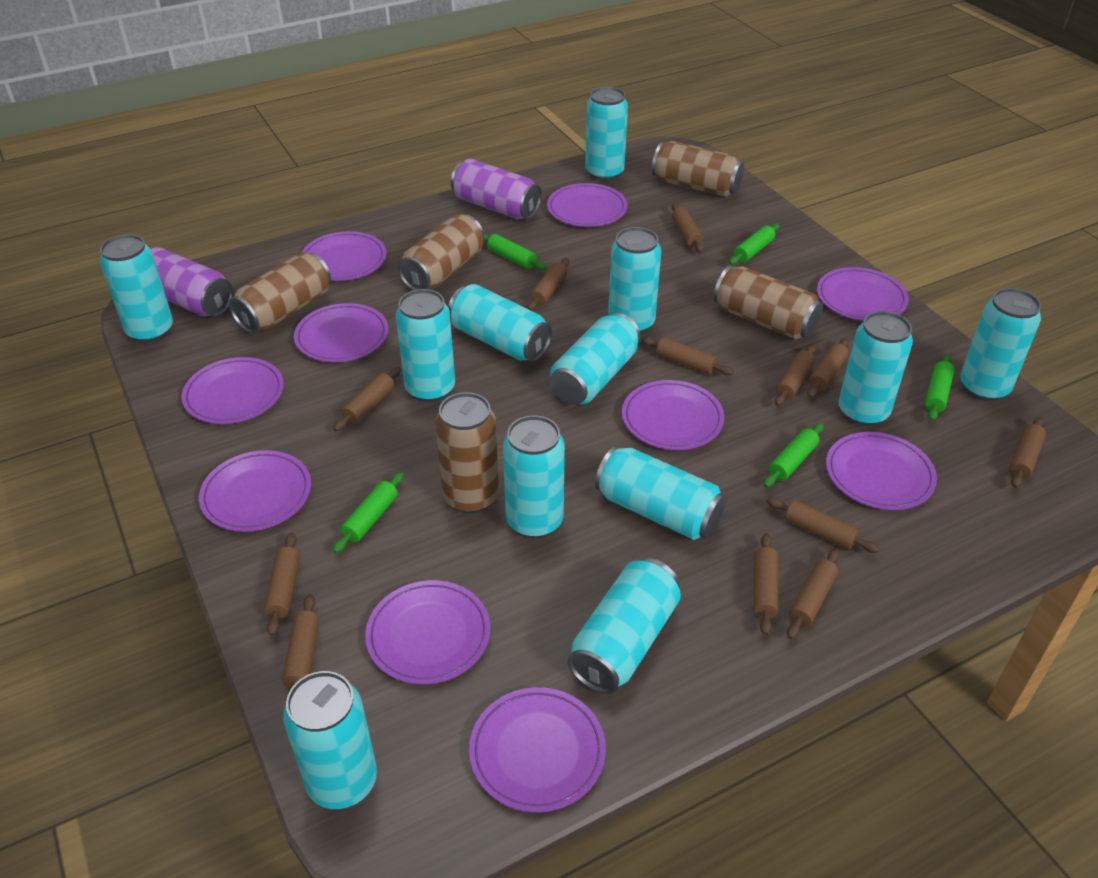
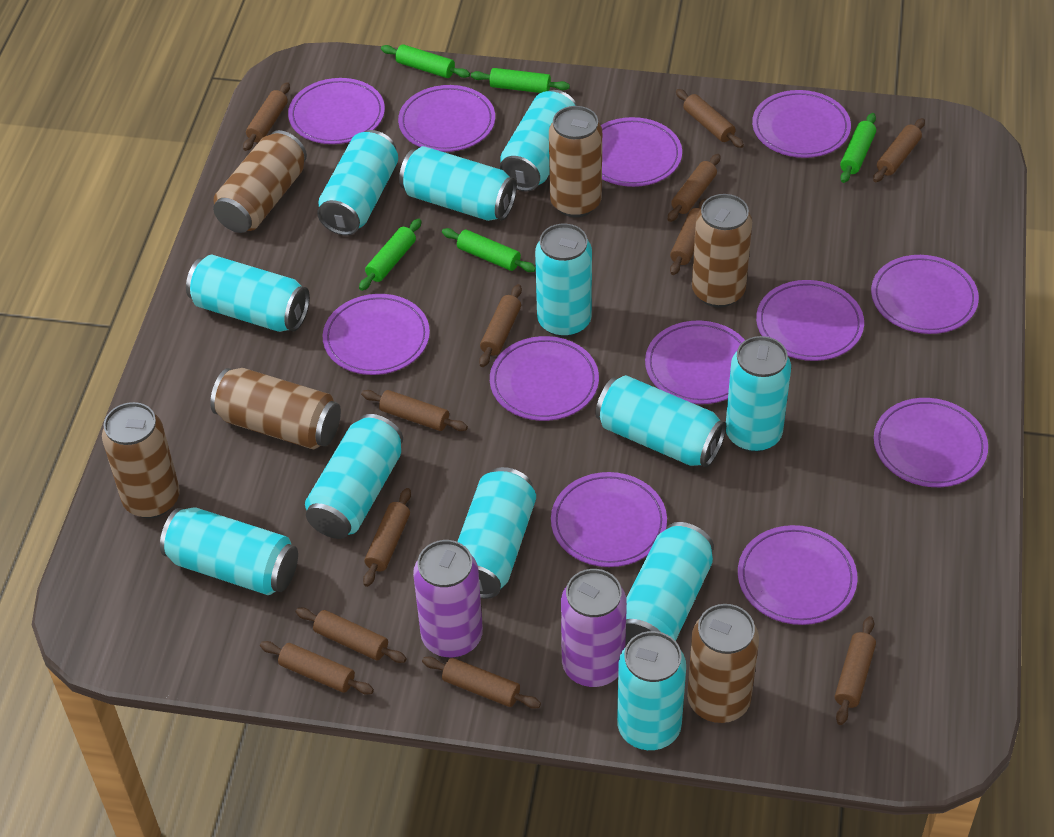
brown can: [229,252,331,334] [398,214,484,290] [435,392,499,514] [652,141,744,197] [713,266,823,340] = 5 -> [102,402,180,518] [210,368,341,449] [213,130,307,233] [549,106,602,217] [687,604,759,723] [692,194,752,307] = 6
purple plate: [182,357,284,424] [199,450,311,532] [294,303,388,362] [302,231,386,281] [365,580,490,684] [469,687,606,812] [547,183,627,227] [622,380,724,450] [817,267,909,321] [826,432,937,510] = 10 -> [288,78,385,144] [323,294,430,375] [398,85,495,152] [490,336,599,421] [551,472,667,567] [601,117,682,187] [645,321,745,404] [738,525,857,625] [752,90,851,158] [756,280,864,361] [871,255,979,334] [874,398,988,487] = 12

